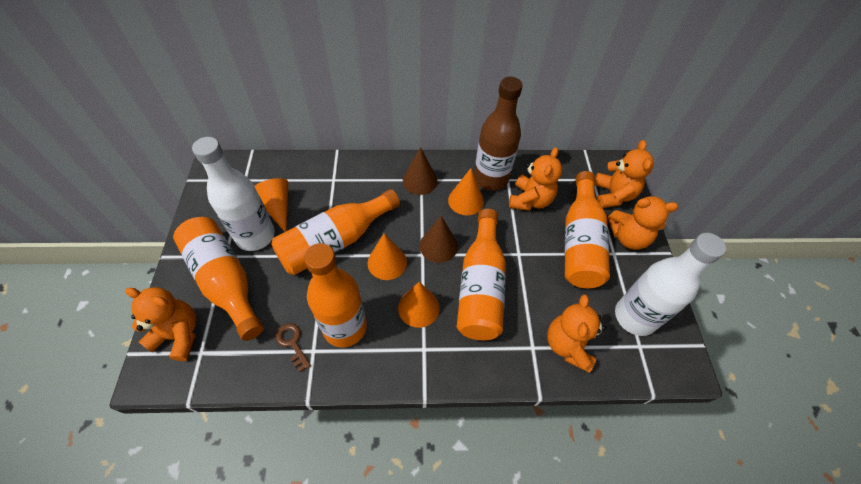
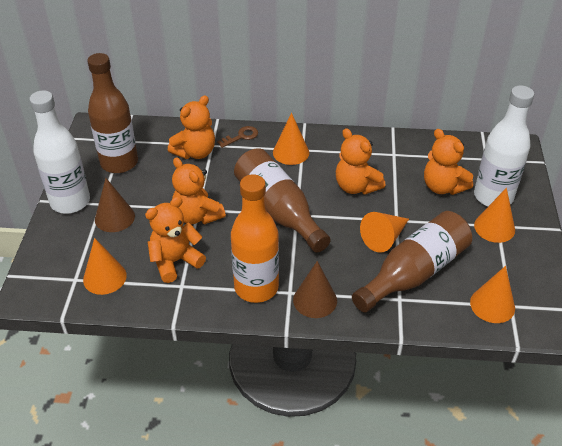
brown bottle: [474,77,523,191] = 1 -> [87,53,138,173] [234,148,331,253] [352,211,472,313] = 3
orange bottle: [173,217,264,341] [271,189,400,275] [304,243,367,347] [457,209,506,340] [565,171,610,288] = 5 -> [231,175,279,303] = 1
orange cone: [255,178,289,232] [368,233,407,280] [398,282,440,328] [448,168,484,215] = 4 -> [83,238,127,295] [273,113,309,165] [360,212,409,253] [470,266,515,323] [474,188,515,243] = 5

